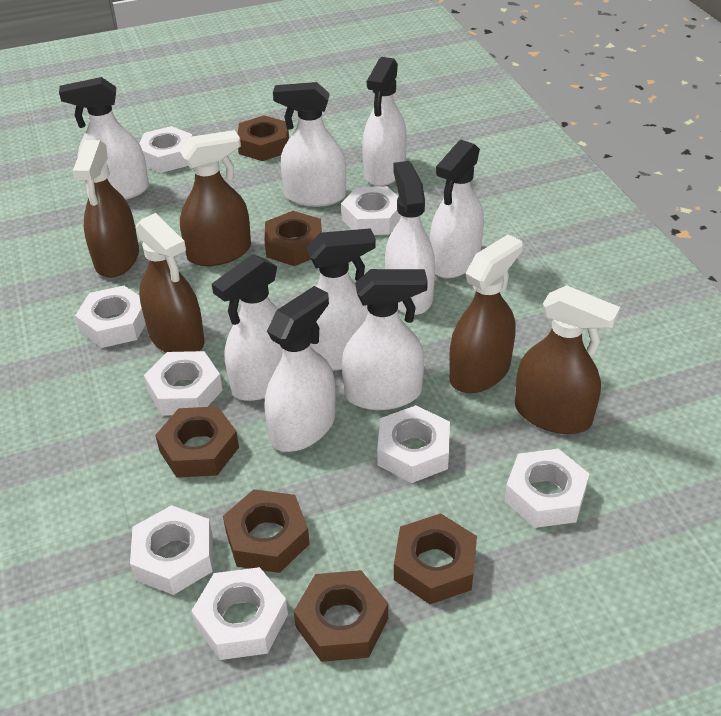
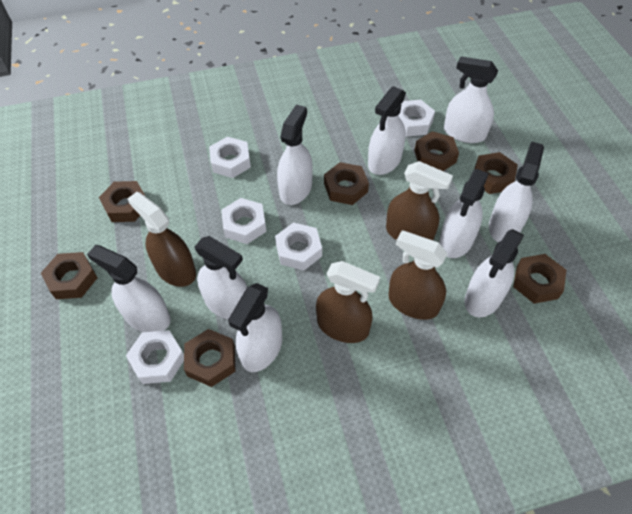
brown nut: [155,406,239,478] [223,489,310,573] [237,115,289,161] [265,211,322,266] [294,570,388,662] [394,513,477,604] = 6 -> [41,252,97,299] [99,181,146,222] [184,329,235,387] [324,162,369,205] [414,131,459,171] [474,152,518,194] [513,254,566,304] = 7
brown spray bottle: [73,140,139,278] [136,213,204,353] [180,130,251,266] [449,234,523,393] [515,285,620,434] = 5 -> [127,192,196,287] [316,261,380,343] [386,161,453,240] [389,231,448,320] = 4
white nut: [75,286,146,348] [130,505,213,595] [139,126,193,173] [144,351,223,416] [191,567,288,660] [341,186,401,235] [377,405,450,483] [504,449,589,528] = 8 -> [126,330,184,384] [209,137,251,178] [221,198,266,244] [275,222,322,270] [398,100,435,137] = 5

